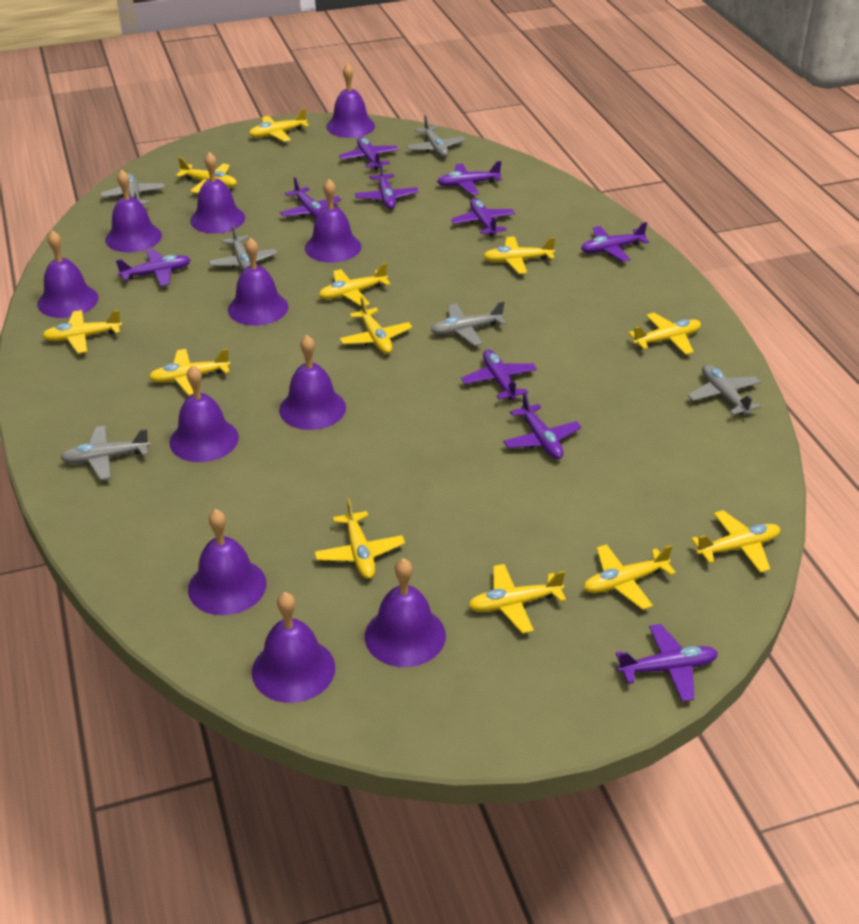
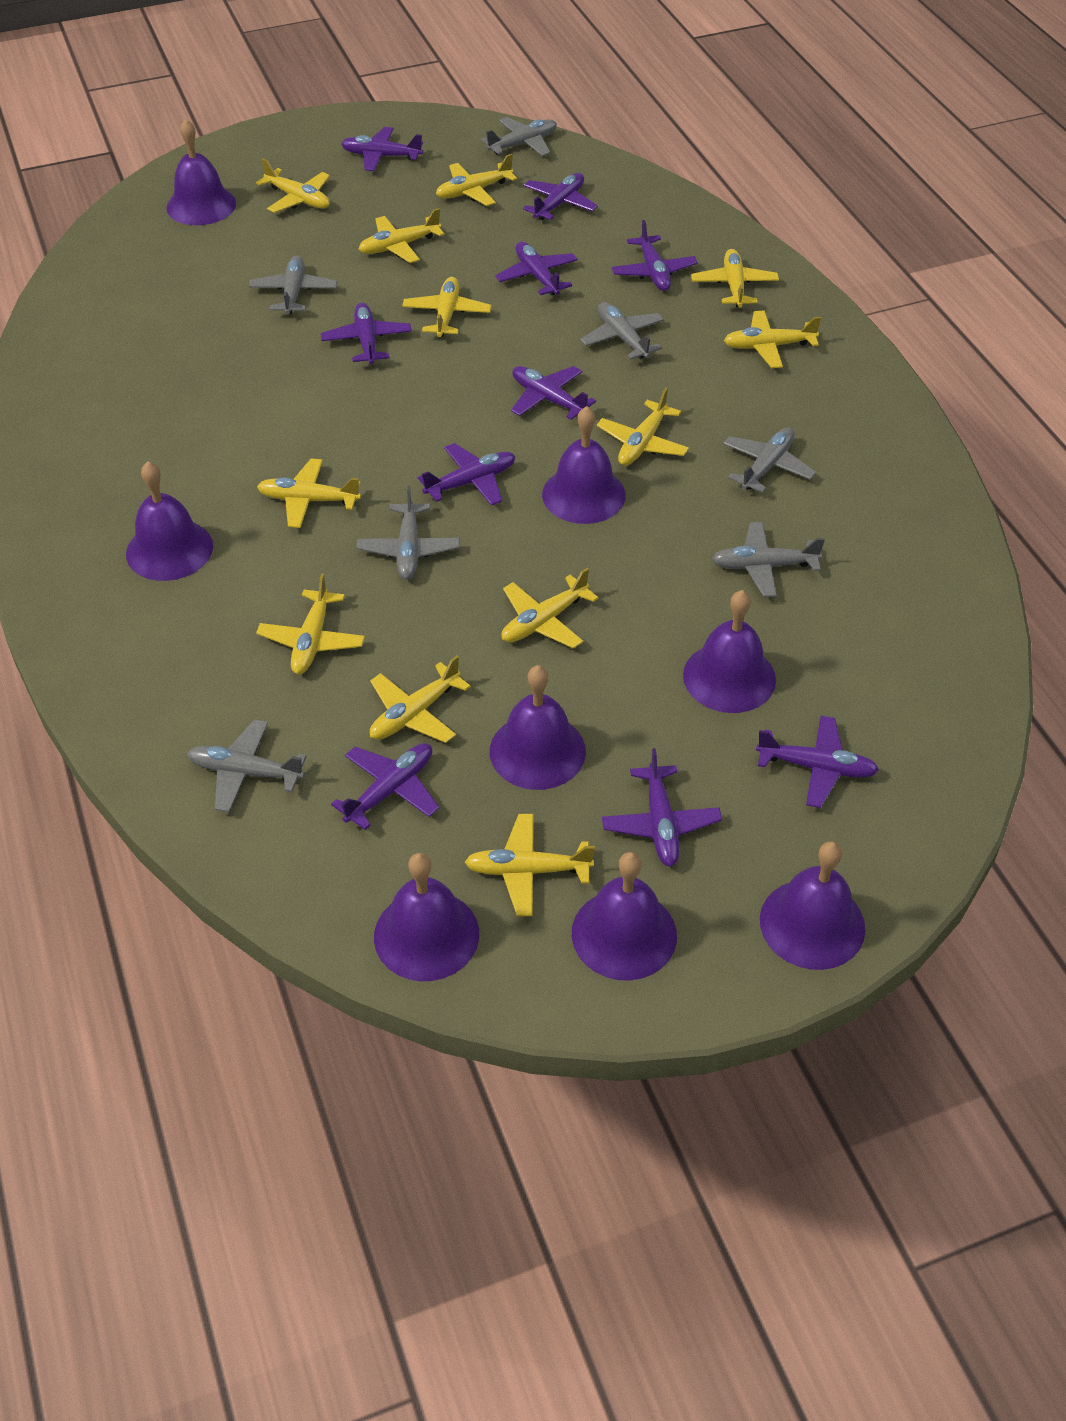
grey plane: [60,426,150,480] [100,173,165,204] [209,224,277,271] [407,115,465,157] [431,301,506,346] [687,364,761,415] = 6 -> [187,719,307,812] [249,255,337,315] [356,486,460,580] [481,117,557,156] [580,302,664,360] [712,522,825,597] [723,427,816,493] = 7
purple bell: [37,230,98,318] [105,169,162,253] [169,365,239,462] [188,509,266,615] [190,152,245,233] [228,237,288,326] [252,592,335,703] [279,335,346,430] [305,179,361,263] [326,63,375,138] [365,558,446,667] = 11 -> [126,461,213,581] [166,119,236,225] [374,853,479,981] [490,665,586,790] [542,406,626,524] [572,852,677,981] [683,590,776,713] [760,841,865,970] = 8

